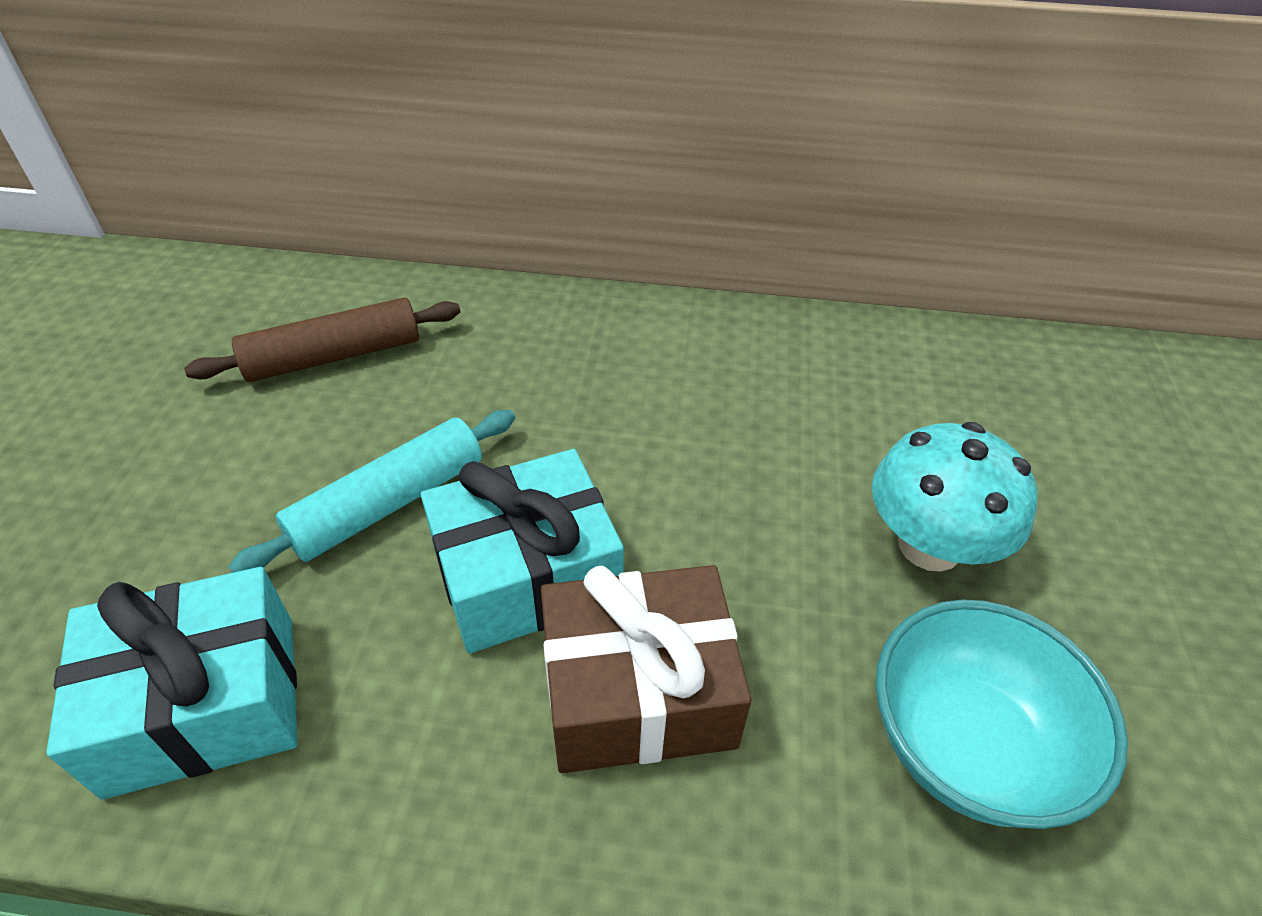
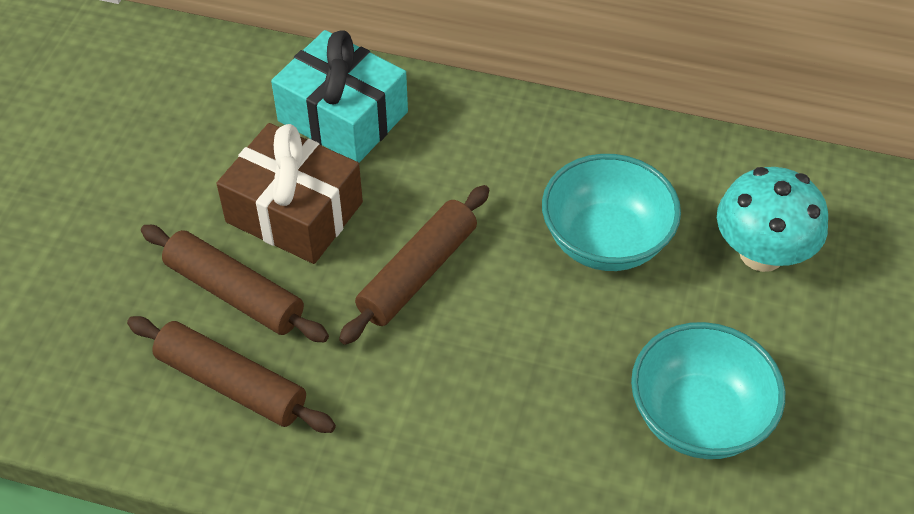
brown rolling pin: [184,297,460,382] = 1 -> [127,316,336,433] [141,225,329,342] [339,185,489,345] = 3
turquoise bowl: [876,600,1128,829] = 1 -> [542,154,681,271] [631,322,785,459] = 2
turquoise gift: [46,567,298,800] [421,449,624,654] = 2 -> [271,30,408,162] = 1
turquoise rolling pin: [228,410,515,573] = 1 -> none = 0

